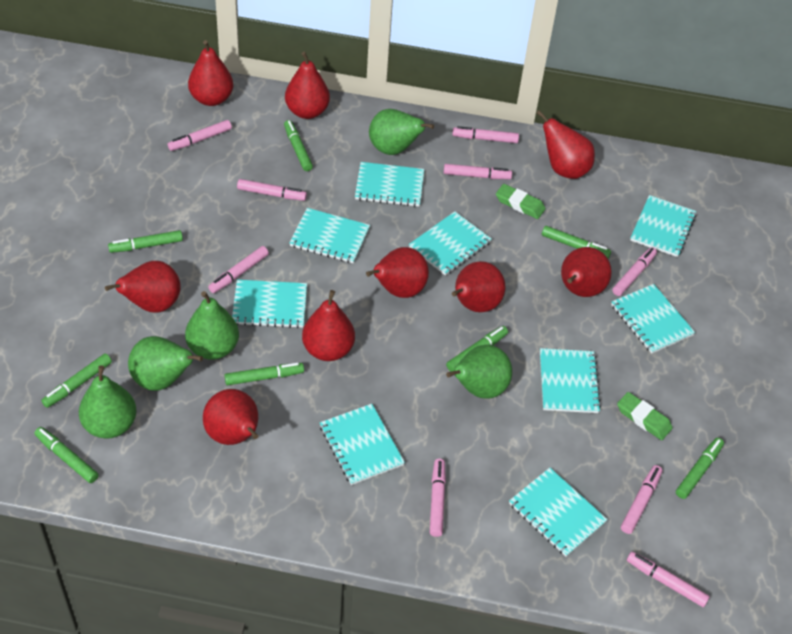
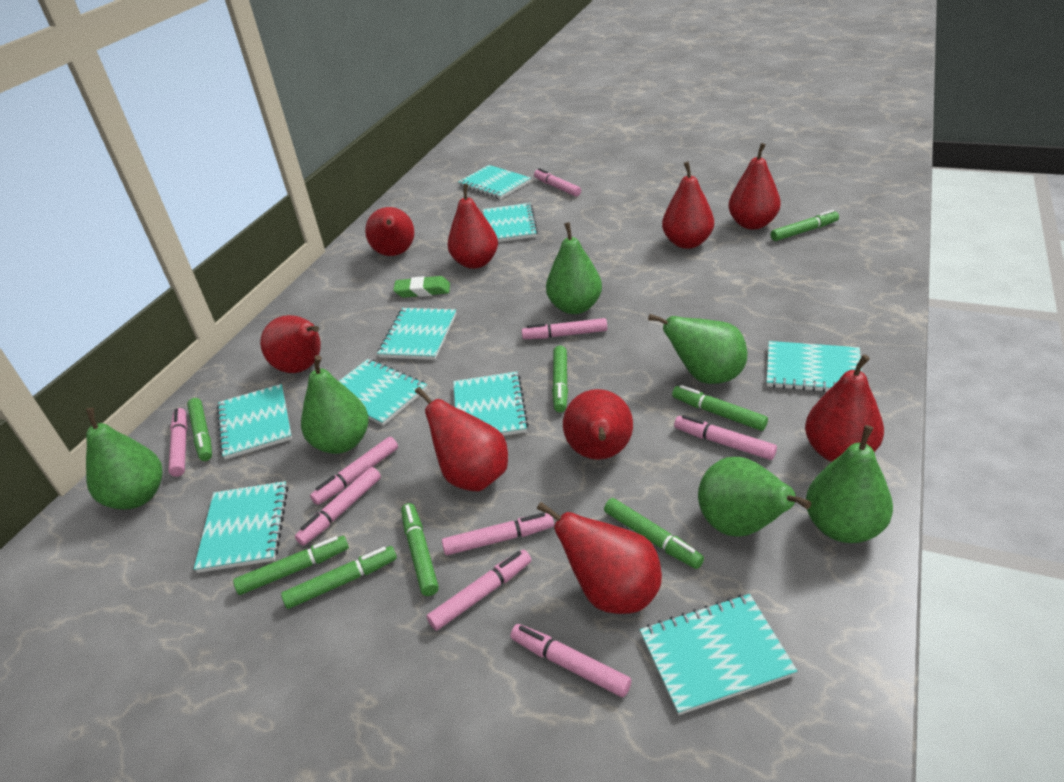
green eraser: [496,184,546,219] [617,392,672,440] = 2 -> [393,276,450,298] = 1
green pear: [79,365,137,439] [128,336,203,391] [185,291,239,360] [369,109,434,155] [446,345,512,399] = 5 -> [86,408,163,509] [301,355,369,454] [546,222,602,314] [648,314,747,384] [698,457,811,537] [806,425,893,543] = 6

